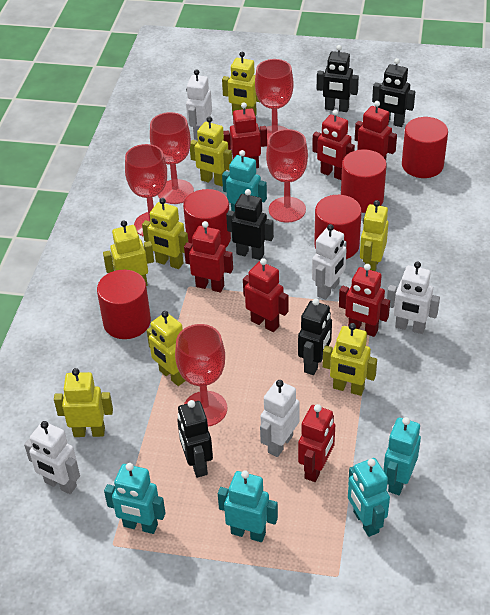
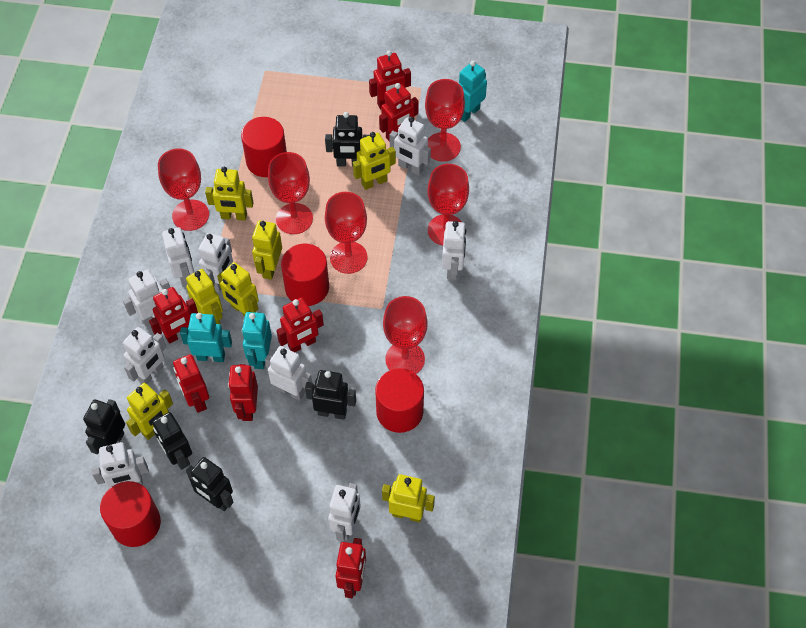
red cylinder: [97,270,151,339] [183,189,231,247] [314,195,362,259] [341,149,387,213] [402,117,448,178] = 5 -> [100,481,161,547] [241,117,287,177] [281,243,329,306] [375,368,424,433] = 4
red goblet: [125,144,167,237] [150,112,194,204] [175,324,227,427] [255,59,294,147] [266,129,308,223] = 5 -> [158,148,209,231] [268,152,313,234] [325,192,368,274] [383,296,428,374] [425,79,465,162] [428,164,469,246] = 6
turquoise robot: [104,463,166,534] [218,470,278,542] [222,150,267,211] [348,458,390,537] [383,417,421,495] = 5 -> [180,313,232,362] [242,312,272,369] [459,61,487,122] = 3
white robot: [24,421,80,494] [186,69,212,140] [260,380,300,457] [312,224,347,300] [387,262,440,334] = 5 -> [91,442,149,488] [123,270,170,326] [123,327,166,384] [162,227,194,287] [198,233,233,292] [265,346,312,401] [328,483,361,542] [390,117,431,175] [442,221,466,280] = 9
yellow robot: [54,368,113,437] [103,221,154,286] [142,198,188,269] [147,311,186,386] [190,116,232,186] [222,52,260,116] [323,323,377,396] [360,200,388,271] = 8 -> [126,383,173,440] [186,269,223,324] [205,167,254,221] [217,262,259,317] [252,221,282,280] [353,132,396,190] [382,474,435,523] = 7

